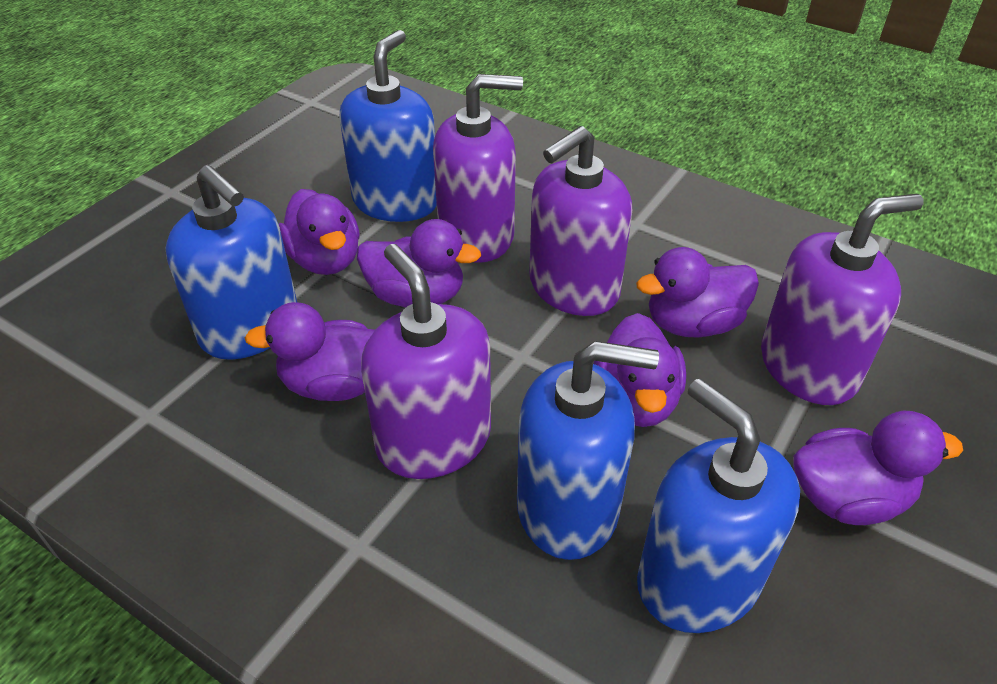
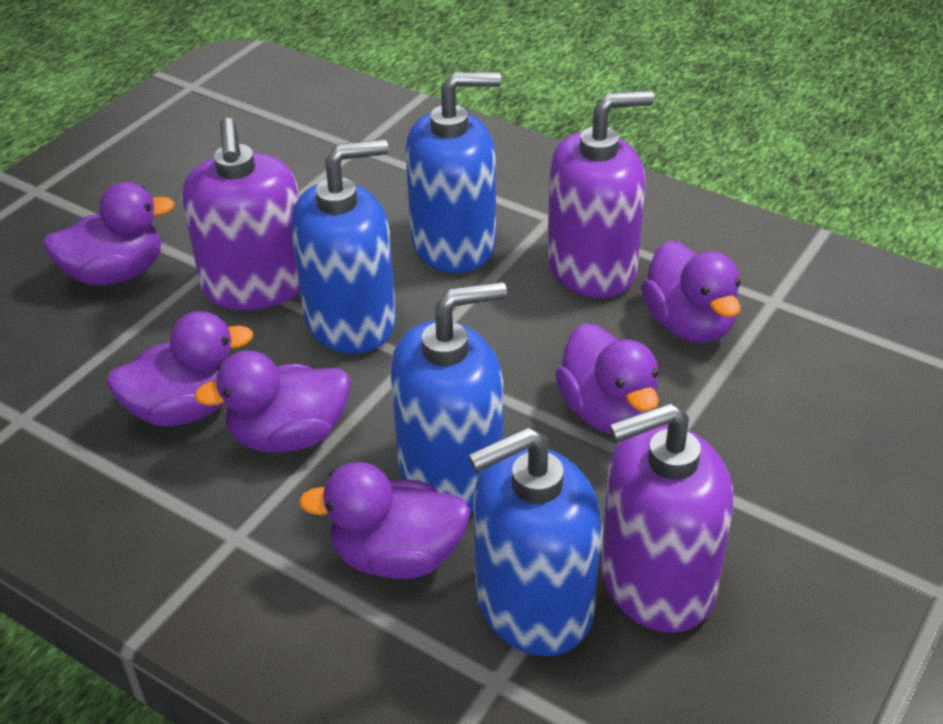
purple soap dispenser: [361,244,491,479] [433,74,523,263] [529,126,632,316] [761,194,923,405] = 4 -> [182,118,300,310] [547,90,654,298] [601,402,733,633] = 3

